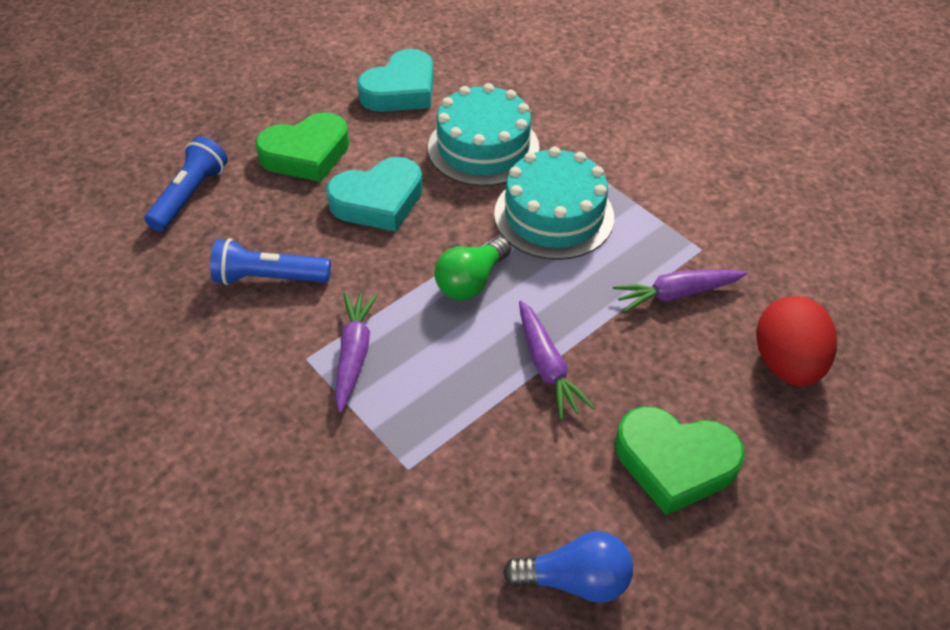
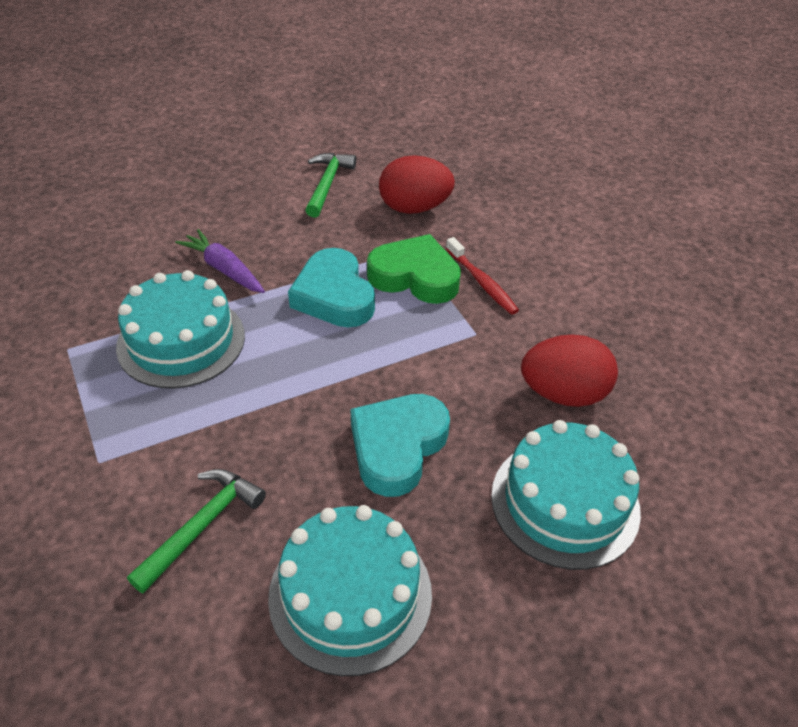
blue flashlight: [144,136,228,232] [210,238,331,285] = 2 -> none = 0
blue light bulb: [503,531,633,603] = 1 -> none = 0
green hammer: none = 0 -> [127,469,266,594] [305,153,356,218] = 2
green heart: [255,112,350,182] [615,406,745,515] = 2 -> [367,234,461,304] = 1
green light bulb: [434,237,511,300] = 1 -> none = 0
purple carrot: [335,292,378,413] [519,301,595,420] [613,270,747,312] = 3 -> [175,229,265,293] = 1
red egg: [756,296,837,386] = 1 -> [379,155,455,214] [521,334,618,407] = 2
red toothbrush: none = 0 -> [446,237,519,315] = 1
turquoise cake: [428,83,539,186] [494,147,614,260] = 2 -> [116,270,245,389] [268,505,432,676] [491,420,641,570] = 3

